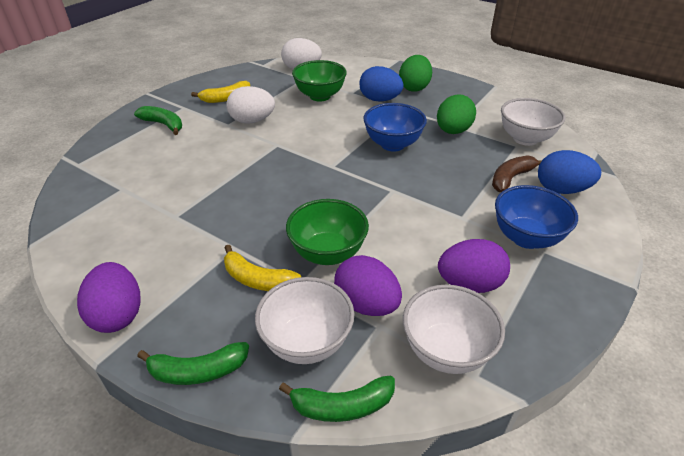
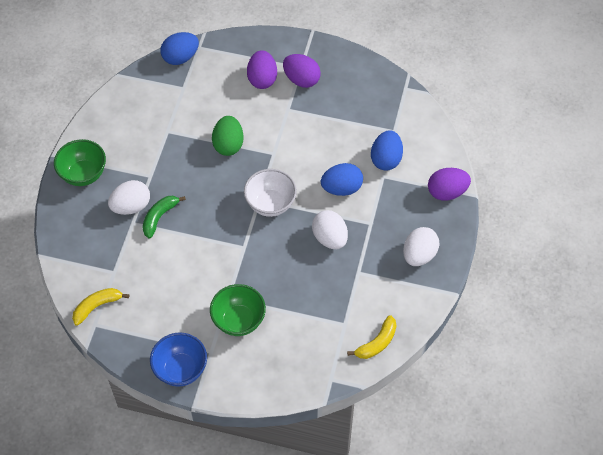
blue bowl: [363,103,427,151] [495,185,578,249] = 2 -> [150,332,207,387] = 1
blue egg: [359,66,404,101] [538,150,601,194] = 2 -> [160,32,199,65] [321,163,363,196] [371,130,403,171] = 3
brown banana: [492,155,542,192] = 1 -> none = 0
green banana: [134,106,182,135] [137,342,249,385] [279,376,395,422] = 3 -> [142,196,186,239] = 1
green egg: [399,55,432,92] [437,94,476,134] = 2 -> [212,116,244,156] = 1
white bowl: [255,277,354,364] [403,285,505,374] [501,98,565,146] = 3 -> [244,169,297,217] = 1
white egg: [226,86,275,124] [281,38,322,69] = 2 -> [108,180,150,215] [312,210,348,249] [403,227,439,266] = 3

